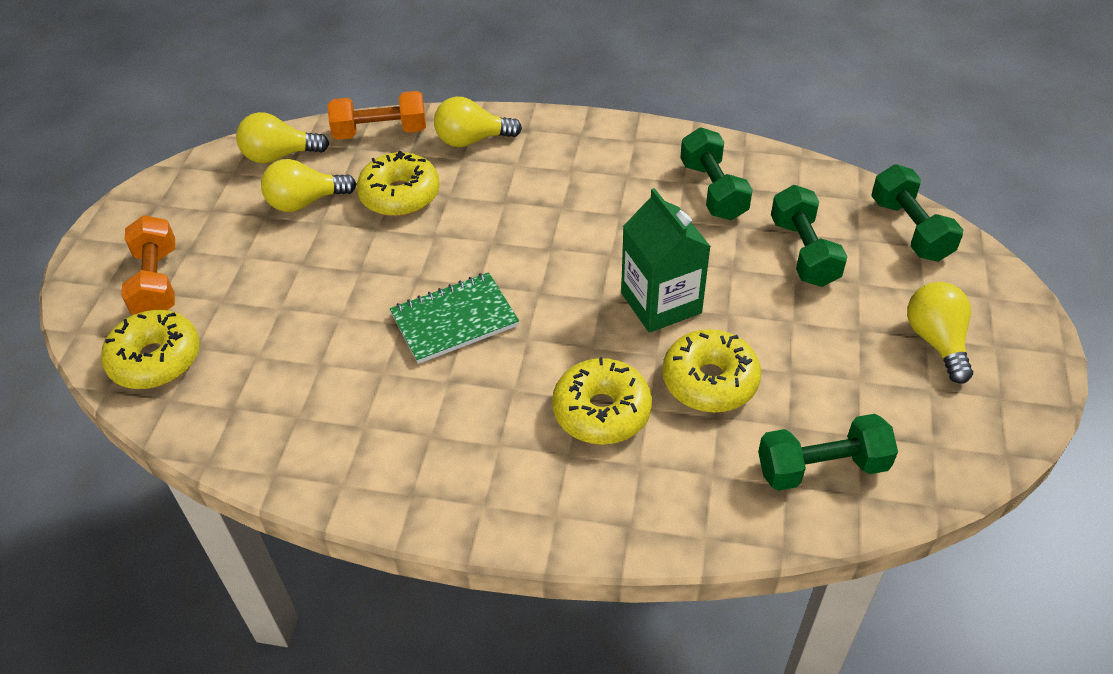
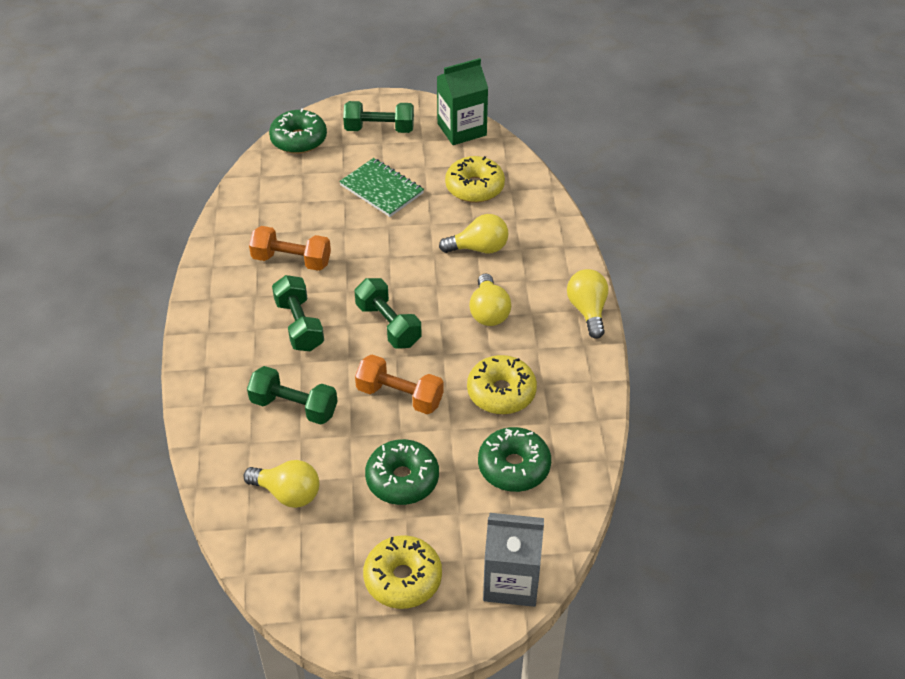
green donut: none = 0 -> [269,108,327,154] [365,439,439,505] [478,427,551,492] = 3
grey carton: none = 0 -> [483,513,544,607] = 1
yellow donut: [101,310,200,389] [357,151,440,216] [552,357,652,445] [662,329,761,413] = 4 -> [363,535,442,609] [445,156,505,203] [467,355,537,414] = 3

